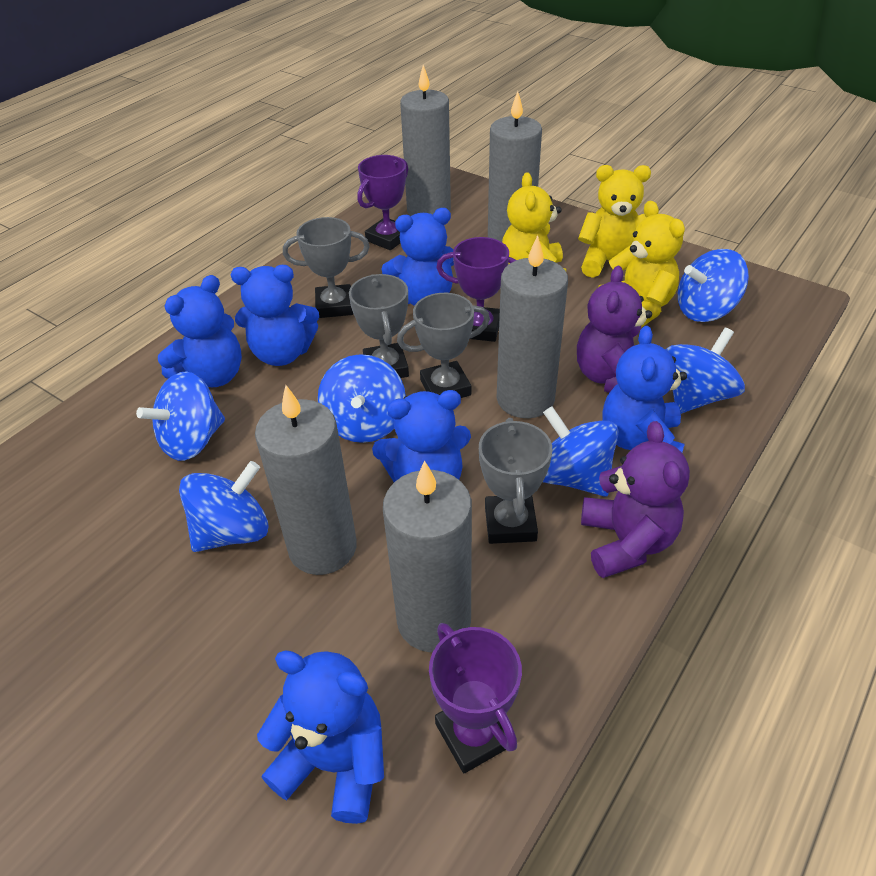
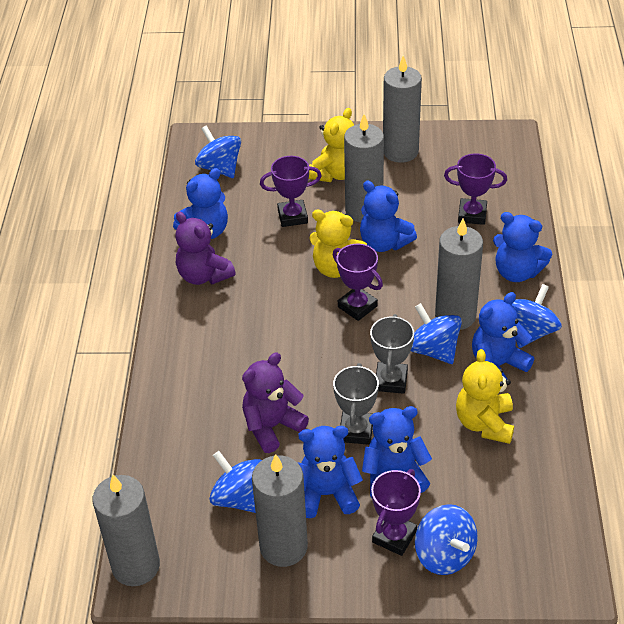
blue spinning top: [136,371,225,461] [179,461,268,552] [318,354,406,443] [543,406,619,496] [666,328,745,414] [678,249,749,322] = 6 -> [195,125,241,178] [209,451,262,513] [411,303,462,364] [415,504,478,575] [511,284,562,348] = 5
grey trophy: [283,217,370,318] [349,274,409,378] [397,293,490,398] [479,418,552,544] = 4 -> [333,363,379,445] [370,314,414,394] = 2
purple trophy: [357,155,408,250] [429,623,522,773] [436,237,516,342] = 3 -> [260,156,322,227] [333,244,383,321] [371,469,421,556] [444,153,507,225] = 4

